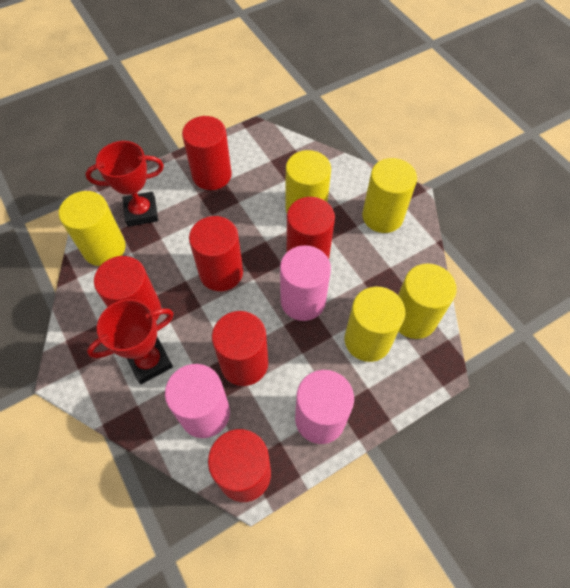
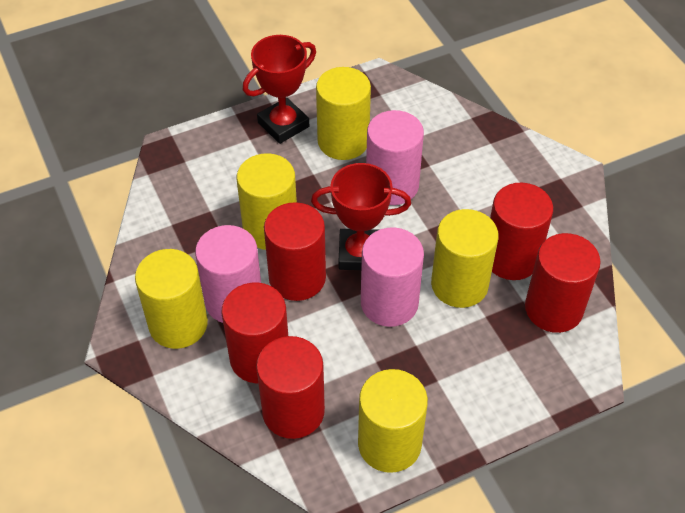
red cylinder: [94,256,161,321] [182,116,232,190] [189,216,243,291] [208,429,271,502] [212,311,268,386] [287,197,335,259] = 6 -> [221,283,288,383] [256,336,325,439] [264,202,326,301] [490,183,553,280] [525,233,601,333] = 5

